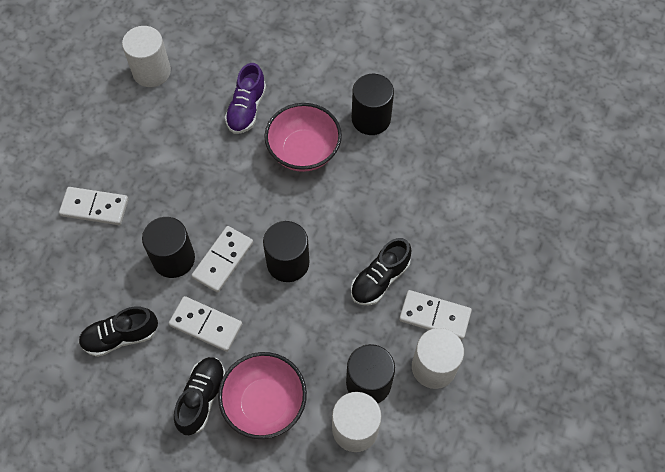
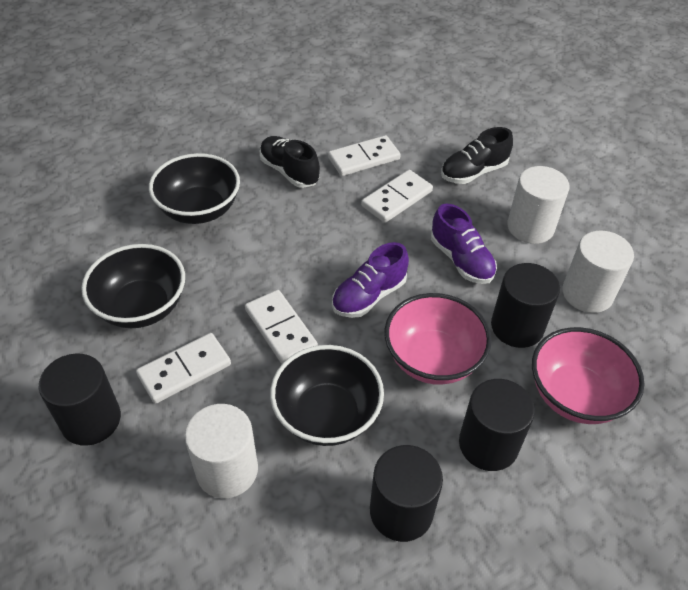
black bowl: none = 0 -> [81,244,185,328] [149,153,240,224] [270,345,384,446] = 3
black shoe: [78,306,158,357] [174,357,225,435] [351,238,412,305] = 3 -> [260,136,320,188] [441,127,513,184] = 2
purple shoe: [225,63,266,134] = 1 -> [332,242,409,318] [431,204,497,284] = 2

